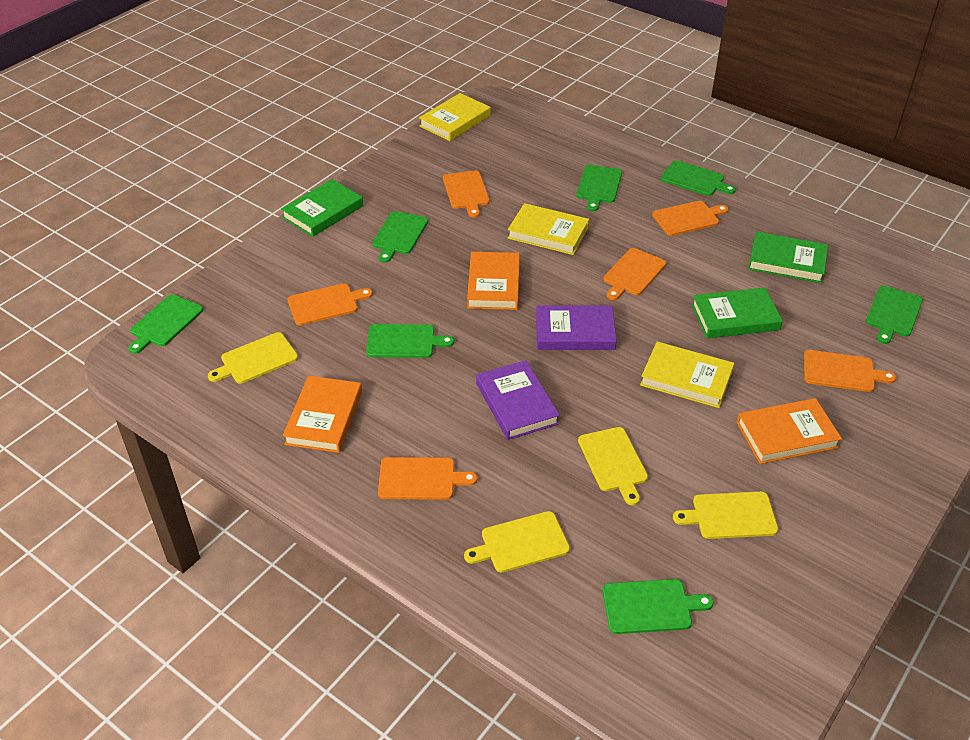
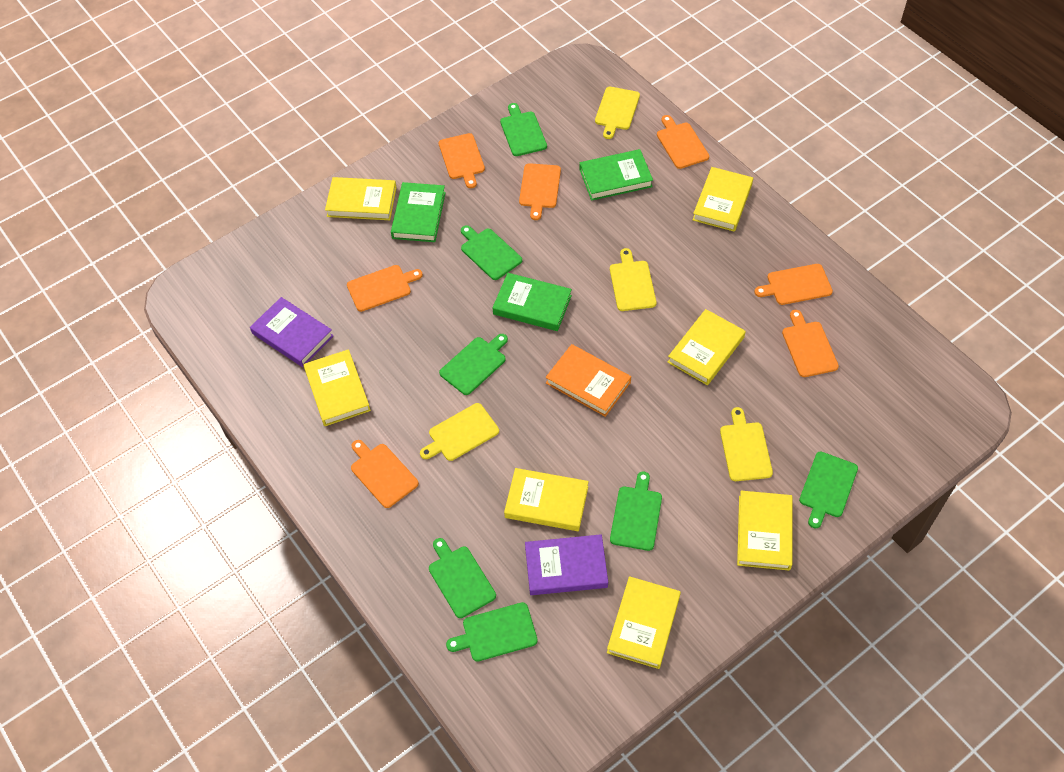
orange book: [283,376,362,453] [467,252,520,310] [737,398,842,464] = 3 -> [546,344,631,417] = 1
orange cutting board: [287,283,373,325] [378,457,477,500] [443,171,490,218] [603,248,666,300] [652,201,728,236] [804,350,896,392] = 6 -> [347,265,423,312] [351,440,419,508] [439,133,485,188] [519,163,561,220] [657,115,709,169] [754,264,833,305] [782,310,839,377] = 7
yellow book: [419,93,491,141] [508,203,589,255] [640,342,734,408] = 3 -> [303,349,371,426] [325,177,397,220] [504,468,589,531] [607,576,681,669] [668,309,746,385] [693,167,753,232] [737,491,792,570] = 7

